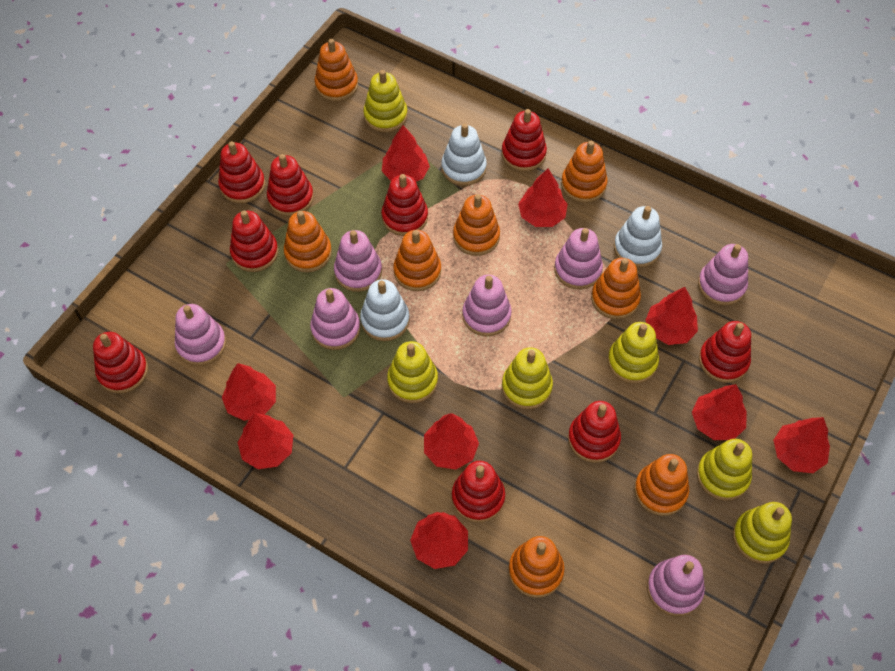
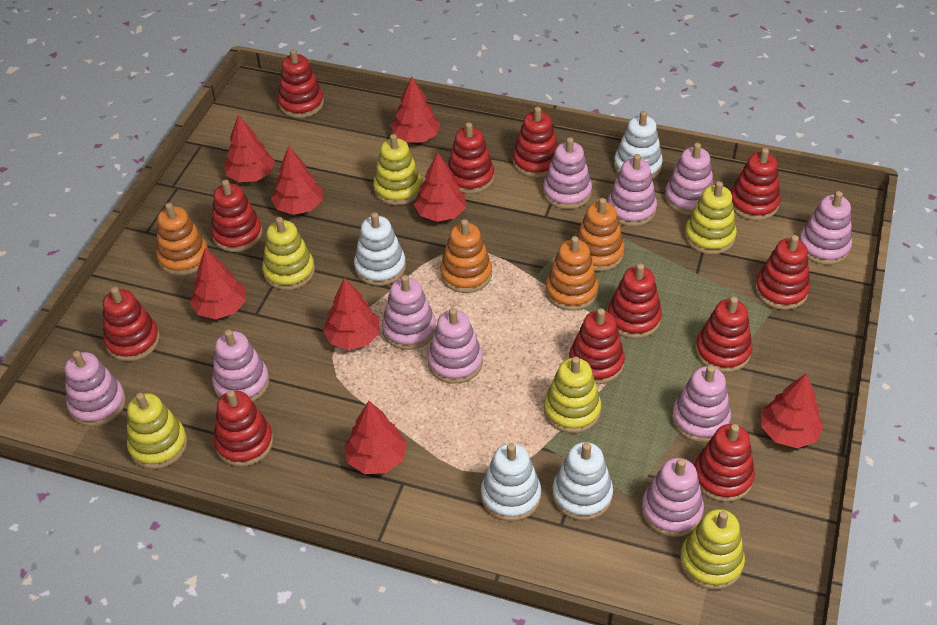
orange stacking toy: [284,211,332,272] [315,39,358,102] [393,230,441,291] [453,194,500,256] [508,536,565,598] [561,141,608,203] [591,258,641,319] [634,454,689,516] = 8 -> [156,203,209,276] [440,219,492,293] [546,236,599,311] [577,198,625,271] = 4
pink stacking toy: [175,304,226,366] [310,288,360,350] [334,230,382,292] [462,275,512,336] [554,228,603,289] [647,555,705,616] [698,244,748,306] = 7 -> [65,351,126,427] [212,329,270,402] [382,275,436,350] [428,308,483,384] [543,137,592,209] [607,154,657,227] [641,458,704,537] [665,143,714,215] [672,365,731,442] [799,191,852,265] = 10
red stacking toy: [93,332,148,394] [218,141,265,204] [230,211,278,272] [267,154,314,216] [382,174,428,236] [452,461,505,523] [501,109,547,172] [568,401,621,463] [699,321,751,383] = 9 -> [103,287,160,361] [211,180,262,252] [214,390,273,467] [278,49,324,118] [447,122,494,194] [513,107,558,178] [569,308,625,384] [608,263,662,339] [694,424,755,502] [695,297,752,373] [731,148,781,221] [755,235,810,310] = 12
red tree: [222,363,276,421] [238,413,293,469] [382,125,430,182] [410,512,468,569] [424,413,479,470] [518,169,567,227] [645,287,698,345] [692,384,747,440] [773,417,830,473] = 9 -> [190,248,246,319] [224,115,275,182] [271,146,323,215] [323,278,380,350] [344,401,407,474] [391,76,440,143] [414,152,466,222] [761,373,824,448] = 8
white stacking toy: [360,279,410,341] [441,123,487,186] [614,206,662,268] = 3 -> [354,212,406,286] [481,443,541,521] [552,442,613,520] [614,111,663,179] = 4

